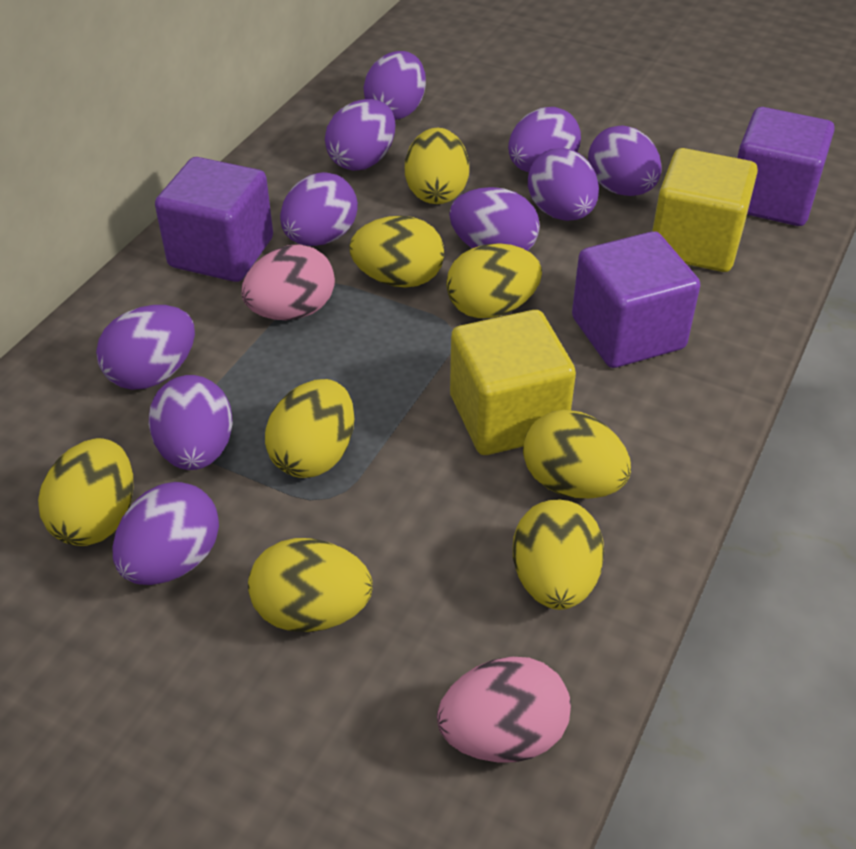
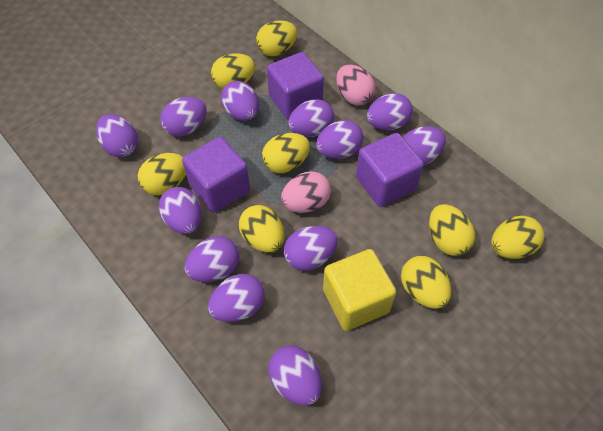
purple egg: [96,305,195,390] [113,482,219,585] [149,375,233,470] [280,172,358,246] [325,99,396,171] [363,51,426,120] [449,187,540,251] [508,107,581,172] [528,148,599,221] [588,125,662,196] = 10 -> [96,114,138,157] [159,187,202,234] [160,97,207,136] [184,236,240,282] [208,274,265,322] [221,81,259,121] [268,345,322,406] [284,226,338,271] [288,99,334,137] [316,120,363,159] [367,93,413,130] [403,126,446,165] = 12
yellow cube: [450,310,576,455] [652,148,758,272] = 2 -> [323,249,396,331] = 1

